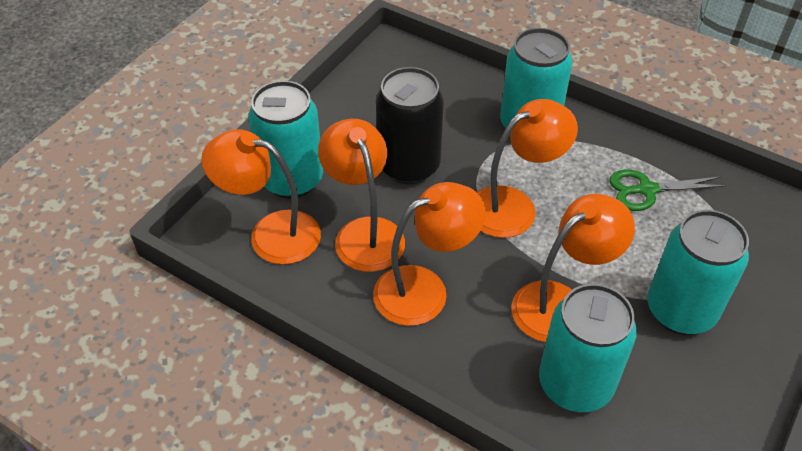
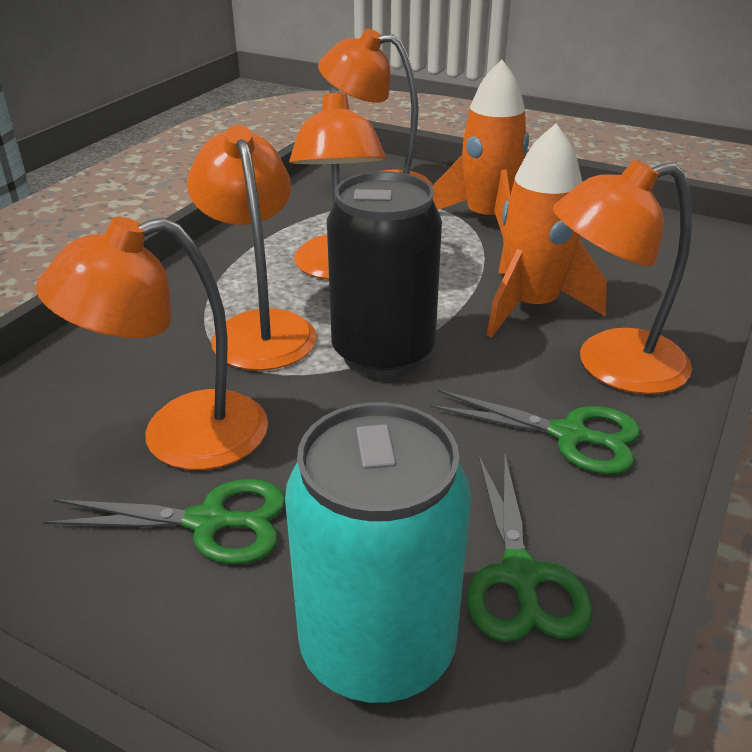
green scissors: [609,170,727,211] = 1 -> [43,479,285,565] [430,389,641,474] [467,453,593,642] = 3
orange rocket: none = 0 -> [433,59,529,236] [487,124,607,337] = 2
turquoise can: [248,81,323,199] [500,28,572,134] [539,284,637,412] [647,210,749,335] = 4 -> [285,402,471,704] = 1

